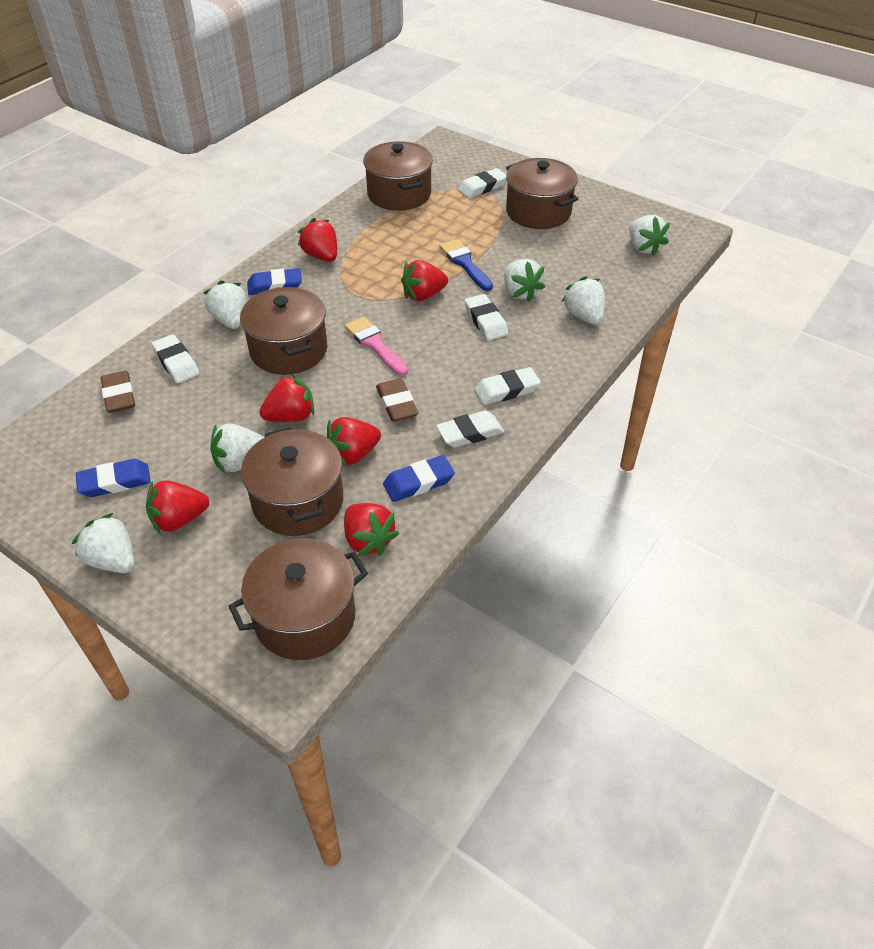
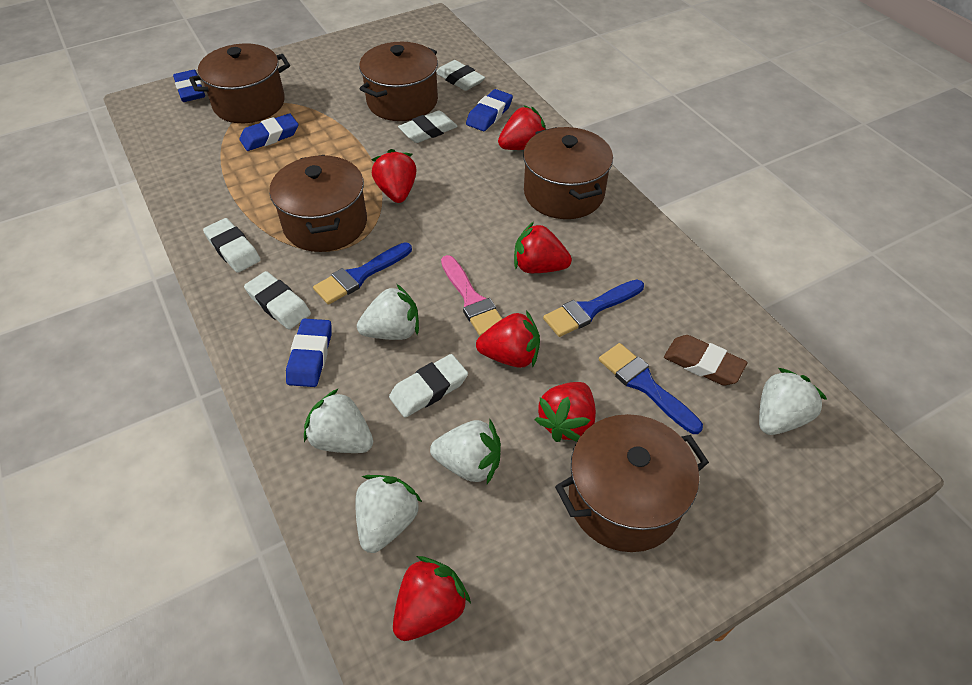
blue brush: [439,239,493,291] = 1 -> [313,242,412,305] [543,279,644,337] [599,343,703,434] = 3
blue eraser: [76,459,151,497] [247,268,302,295] [383,455,455,502] = 3 -> [173,70,205,102] [239,113,298,151] [286,318,331,387] [466,89,513,131] = 4
brown eraser: [101,371,135,413] [376,378,419,421] = 2 -> [664,335,747,385] = 1
white strawberry: [72,513,135,573] [203,281,247,329] [211,424,265,473] [504,259,545,302] [562,276,605,325] [629,215,670,256] = 6 -> [304,388,373,453] [355,475,422,553] [357,284,419,340] [430,420,501,484] [759,368,827,435] = 5

